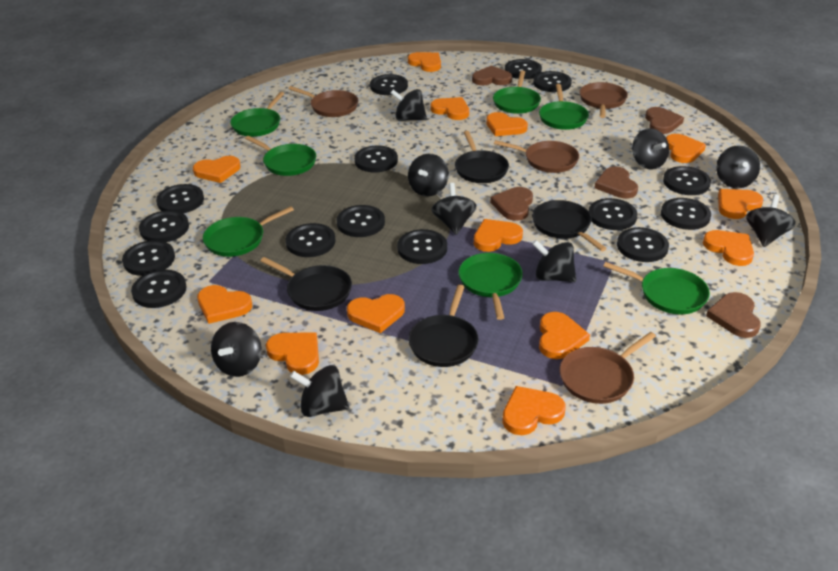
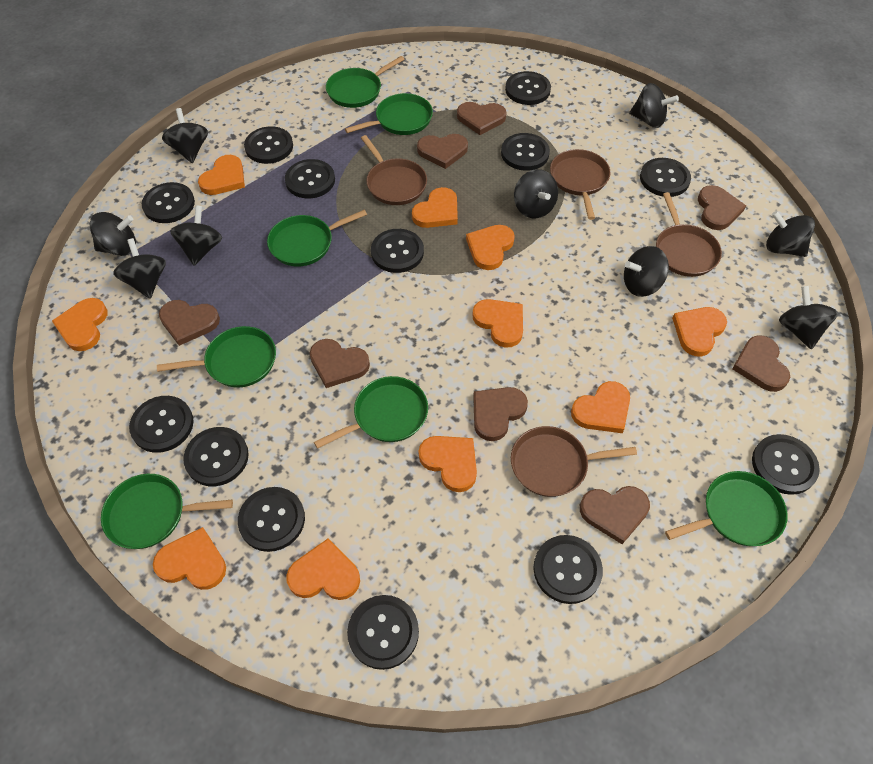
black button: [122,240,175,276] [131,269,187,308] [139,210,189,242] [156,184,204,213] [286,223,336,257] [337,205,385,237] [354,146,398,172] [370,74,408,95] [397,229,447,264] [505,59,542,79] [533,71,572,92] [589,198,638,230] [617,227,669,262] [661,198,711,230] [663,166,711,195] = 15 -> [129,396,194,453] [142,182,195,223] [183,427,249,486] [238,487,305,552] [244,126,293,164] [285,159,335,198] [347,595,419,670] [371,229,424,273] [501,133,550,171] [505,71,551,105] [533,535,603,604] [640,158,691,197] [752,434,820,495] = 13
black pan: [260,257,352,311] [408,284,479,367] [455,131,509,183] [532,200,607,251] = 4 -> none = 0
brown heart: [472,66,512,85] [490,187,533,221] [595,166,638,199] [645,107,684,134] [706,292,761,338] = 5 -> [159,300,220,346] [310,339,370,388] [417,134,468,169] [457,102,507,135] [473,387,528,441] [580,486,650,544] [698,185,746,230] [732,335,790,392] = 8
orange heart: [193,156,241,183] [197,285,252,324] [266,332,319,375] [347,294,405,333] [408,52,441,72] [431,97,469,120] [474,219,523,252] [486,112,528,136] [502,386,565,435] [539,312,590,359] [666,134,706,163] [703,230,754,266] [718,189,763,219] = 13 -> [52,298,108,351] [153,527,226,590] [198,155,245,195] [286,539,360,600] [412,187,458,228] [419,436,477,492] [466,225,515,270] [472,299,523,348] [571,381,630,433] [672,307,727,357] = 10

